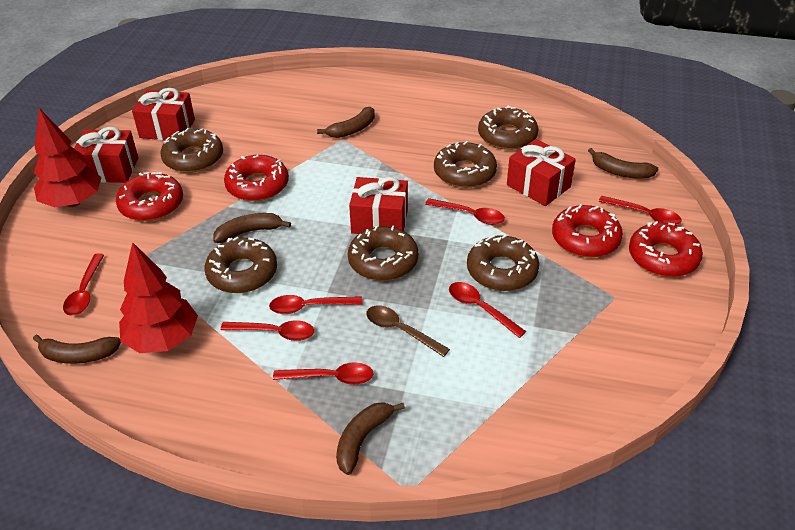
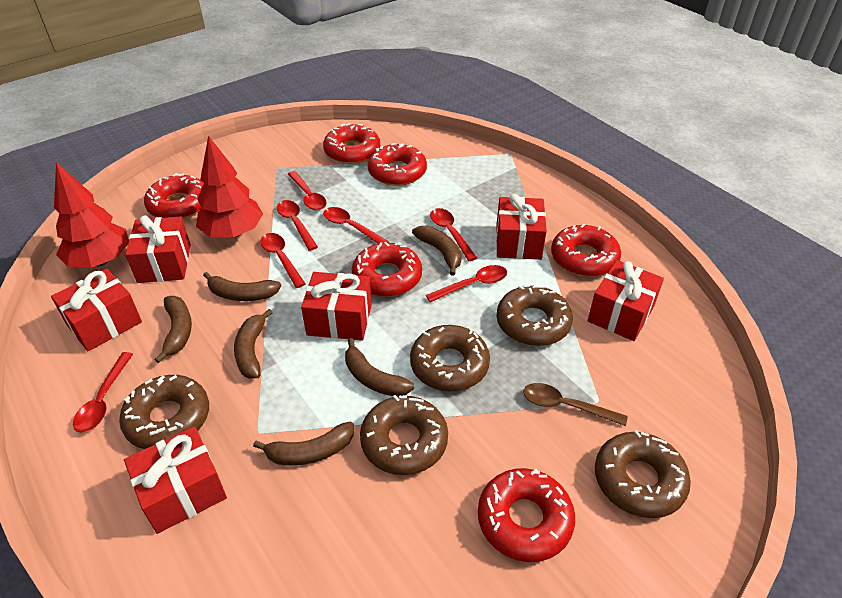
brown banana: [33,335,121,364] [213,213,291,243] [317,107,375,138] [336,402,405,475] [588,148,659,179] = 5 -> [154,296,192,363] [203,272,281,301] [234,309,273,378] [253,422,354,465] [345,338,414,396] [412,226,462,276] = 6
brown donut: [161,128,223,173] [205,237,277,293] [348,226,419,281] [434,141,497,188] [467,234,539,291] [478,106,538,150] = 6 -> [119,375,209,449] [360,395,448,475] [410,325,490,391] [496,285,573,346] [595,430,691,518] = 5
red donut: [116,172,183,221] [224,155,289,201] [552,204,623,258] [629,221,703,277] = 4 -> [144,173,204,219] [323,123,380,164] [352,242,422,297] [368,143,427,186] [478,468,575,562] [551,224,621,277] = 6
red gift: [74,127,138,183] [132,88,195,140] [349,177,408,234] [507,139,576,206] = 4 -> [51,269,142,351] [124,426,227,534] [125,215,191,283] [301,272,372,341] [496,194,547,260] [588,260,664,341] = 6

